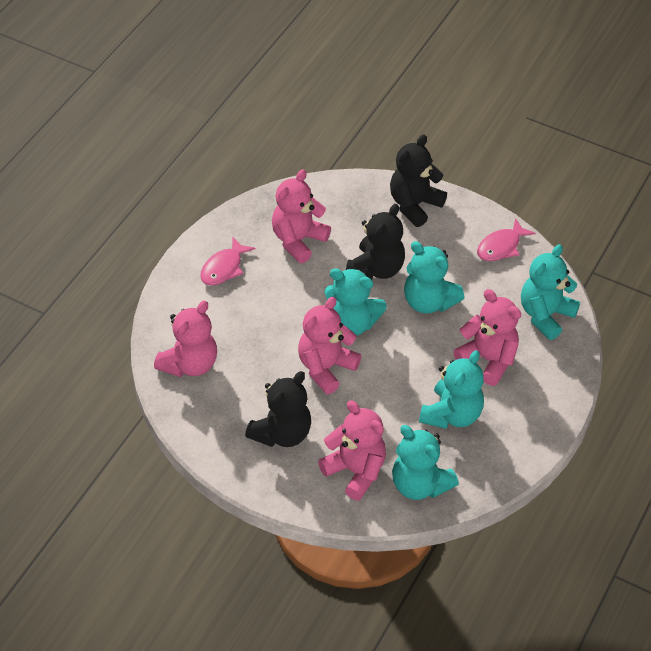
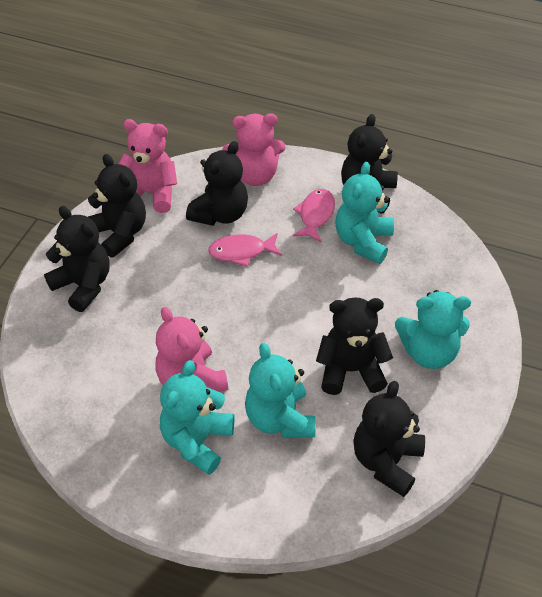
black teddy bear: [245,371,311,447] [346,204,405,280] [390,135,447,227] = 3 -> [44,206,109,312] [88,154,146,258] [186,141,248,226] [316,297,393,395] [341,114,398,214] [353,381,425,497] = 6
pink teddy bear: [154,300,217,377] [272,169,331,263] [298,297,361,394] [318,400,386,501] [453,289,521,386] = 5 -> [119,119,177,213] [156,307,228,392] [222,113,285,186] = 3
turquoise teddy bear: [324,268,387,336] [392,425,459,500] [404,241,465,313] [419,350,484,429] [521,244,580,340] = 5 -> [160,360,235,475] [245,343,316,438] [335,162,394,264] [395,290,471,369] = 4

